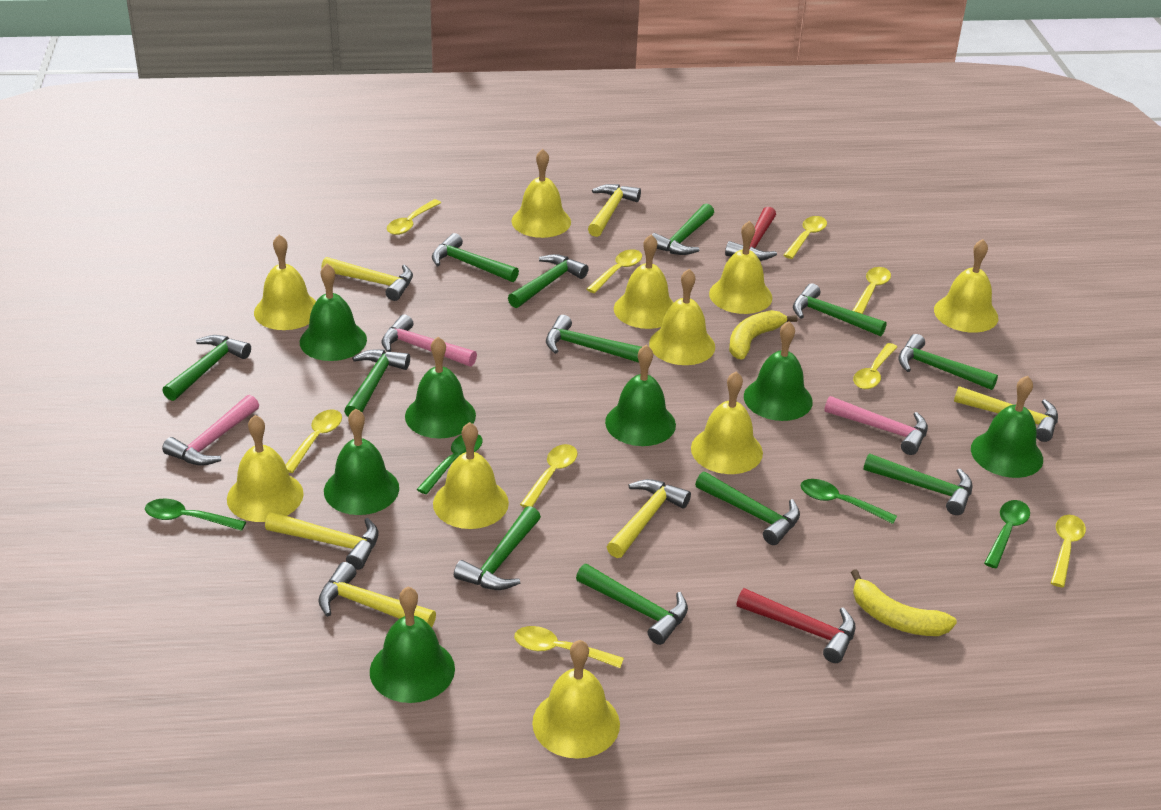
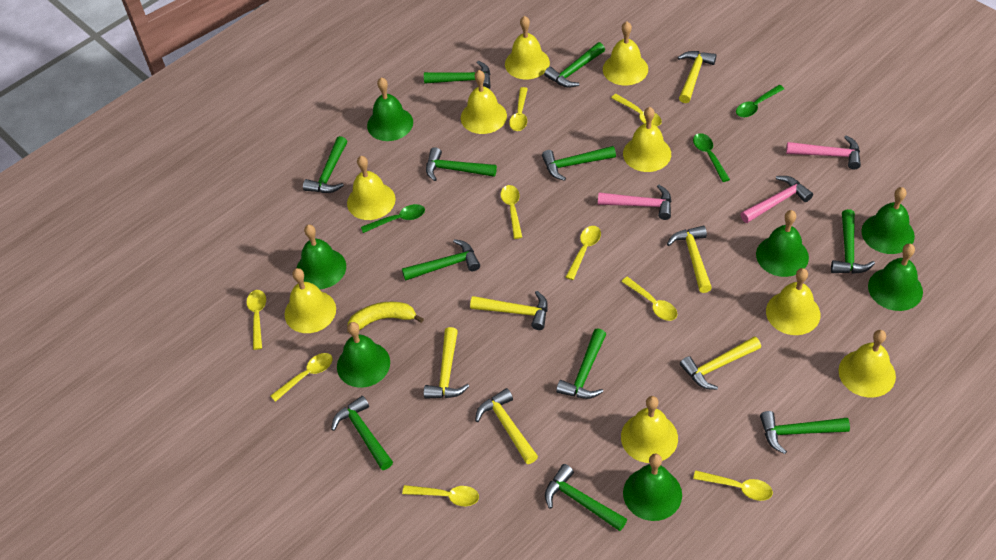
green hammer: [162,335,251,401] [344,350,410,417] [432,233,519,282] [454,506,541,590] [508,254,589,308] [546,315,642,362] [576,564,688,645] [652,203,714,255] [695,472,800,545] [793,283,887,336] [864,454,973,515] [898,334,998,390] = 12 -> [303,136,347,193] [331,396,393,470] [402,239,480,281] [424,61,491,89] [426,147,497,181] [542,146,616,181] [544,42,605,88] [545,464,627,531] [556,328,606,399] [760,411,850,454] [831,209,875,274] = 11
green spoon: [145,498,246,531] [417,434,483,494] [801,479,897,524] [984,500,1030,568] = 4 -> [361,204,425,233] [693,133,730,182] [736,85,784,117] = 3
red hammer: [725,207,777,261] [737,588,855,663] = 2 -> none = 0
yellow banana: [729,310,798,360] [851,569,957,636] = 2 -> [348,302,424,330] = 1
yellow bell: [227,415,304,522] [254,235,316,330] [433,422,509,529] [512,149,571,238] [532,640,620,759] [614,234,674,329] [649,269,715,365] [691,371,763,474] [709,221,772,314] [934,239,998,333] = 10 -> [285,268,336,333] [347,156,396,220] [461,70,507,134] [505,16,550,79] [603,22,648,85] [621,396,678,463] [623,107,671,172] [766,268,820,335] [839,330,896,398] = 9

